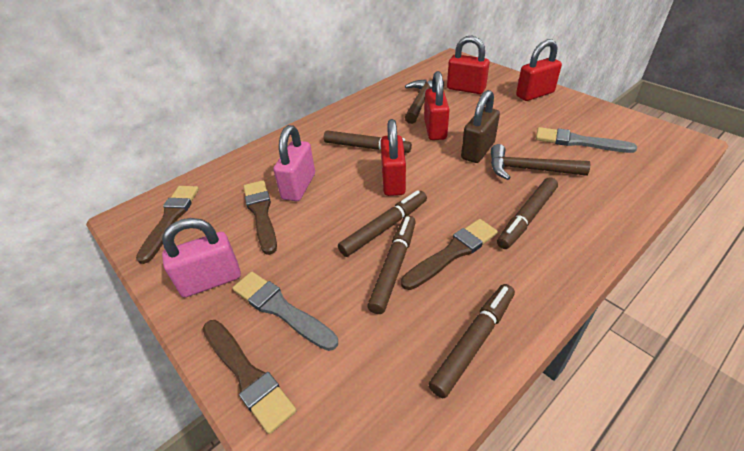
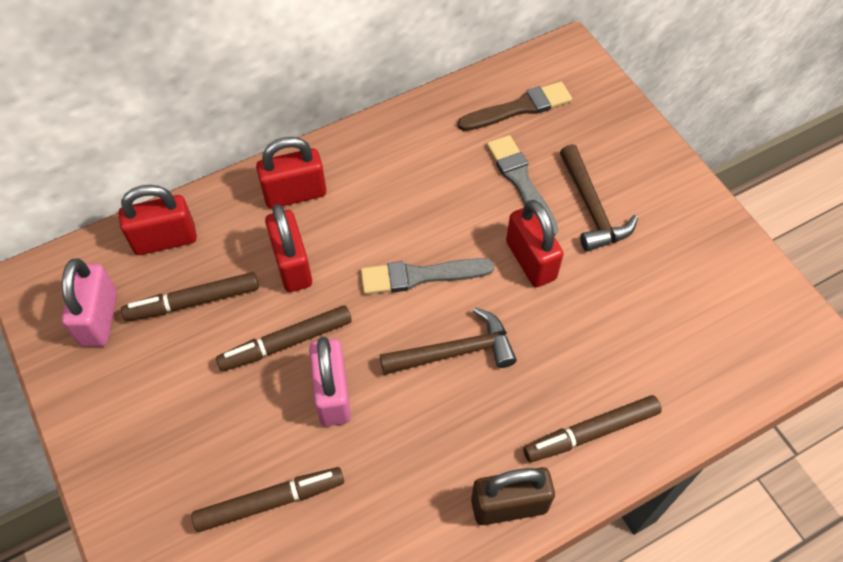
brown brush: [136,186,199,264] [203,320,297,434] [244,180,277,255] [401,219,498,290] = 4 -> [458,82,572,131] = 1
brown marker: [324,131,412,153] [338,190,427,257] [367,216,416,314] [429,284,515,398] [497,177,558,249] = 5 -> [121,272,259,321] [191,467,344,532] [216,305,352,371] [523,395,662,462] = 4

